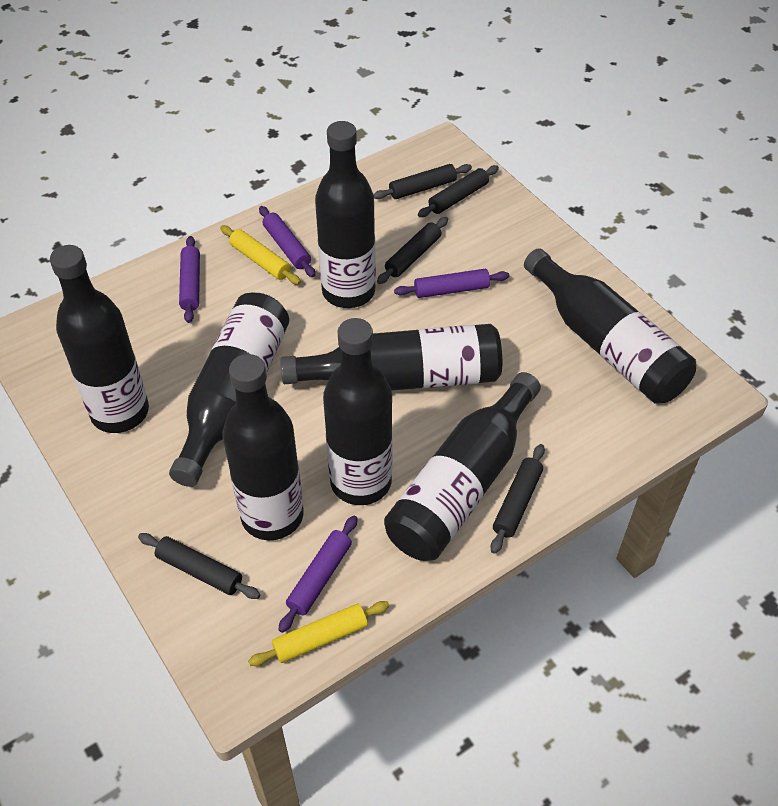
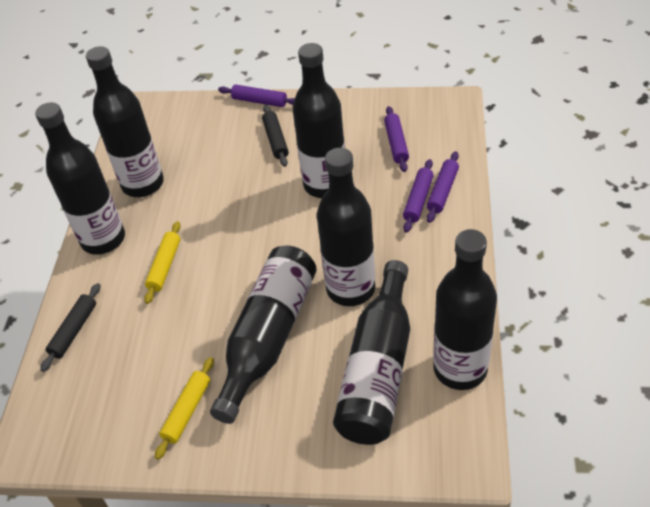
black bottle: [50,245,149,433] [169,293,289,487] [223,354,304,540] [280,324,502,391] [315,121,376,308] [323,318,393,505] [384,372,541,561] [524,248,696,404] = 8 -> [35,102,125,255] [86,46,164,197] [210,246,317,424] [293,43,345,198] [317,148,375,306] [333,260,410,445] [433,229,497,390] = 7
black rolling pin: [138,533,260,599] [373,164,472,199] [377,217,448,284] [418,165,499,217] [490,444,545,554] = 5 -> [40,283,100,372] [262,105,289,167] = 2

